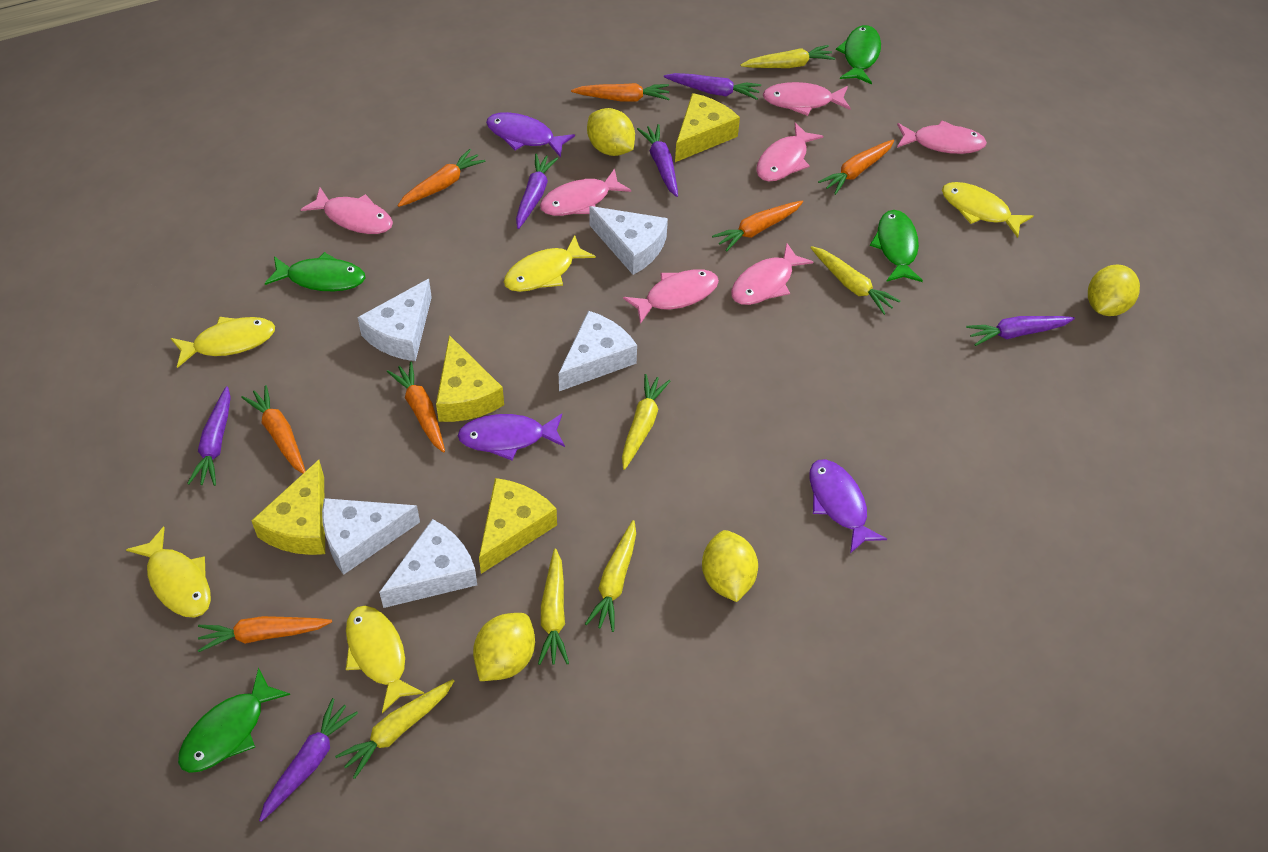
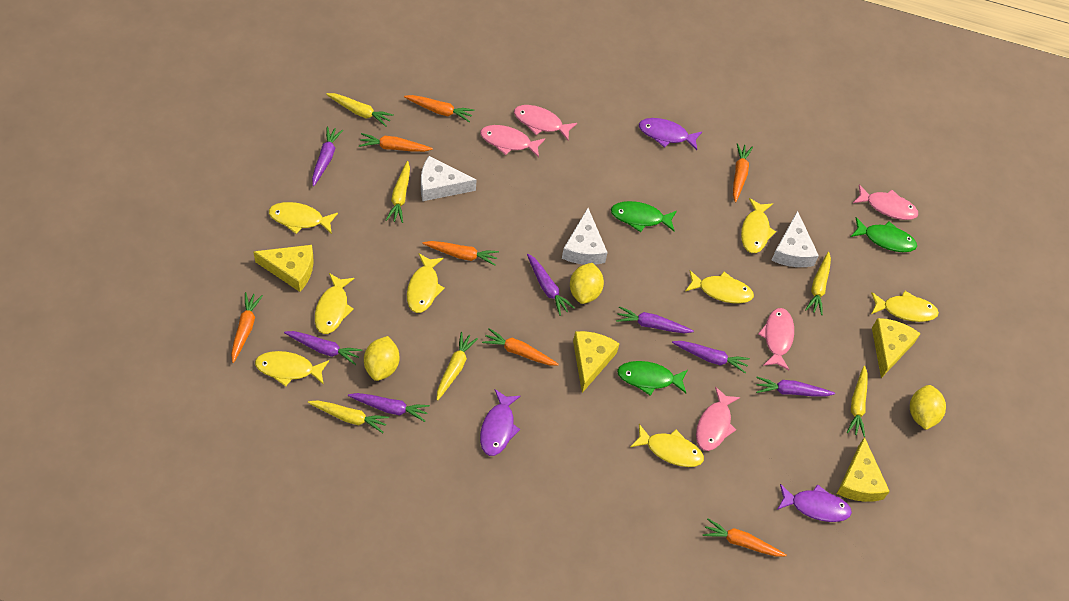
green fish: [178,667,290,773] [265,252,365,291] [836,25,881,84] [870,210,923,282] = 4 -> [611,201,677,232] [617,361,688,396] [851,217,917,252] = 3
pink fish: [301,188,393,234] [540,168,631,216] [623,269,719,324] [731,243,813,305] [756,122,823,181] [763,82,851,116] [897,120,987,154] = 7 -> [480,125,545,158] [514,105,577,140] [696,387,740,451] [758,308,794,370] [853,184,918,220] = 5
purple carrot: [187,386,231,486] [259,698,358,822] [516,153,558,229] [637,124,678,197] [664,73,761,100] [966,316,1075,346] = 6 -> [284,331,362,365] [312,126,343,186] [348,393,430,422] [527,254,575,316] [616,306,694,333] [672,341,750,373] [756,377,835,397] = 7
white cheese: [322,498,420,575] [358,279,432,361] [379,519,477,608] [559,311,637,391] [589,206,668,275] = 5 -> [421,156,477,201] [562,208,608,265] [771,211,819,267] = 3
yellow fish: [126,527,211,618] [171,317,275,368] [346,606,424,713] [504,235,596,292] [942,182,1033,238] = 5 -> [255,351,329,387] [269,202,338,234] [315,273,354,334] [407,253,445,313] [630,424,704,467] [685,270,754,303] [741,198,776,253] [871,291,939,322] = 8
yellow lemon: [473,613,535,681] [587,108,635,156] [702,530,758,602] [1088,265,1140,316] = 4 -> [364,336,399,381] [570,263,604,304] [910,385,946,430] = 3

